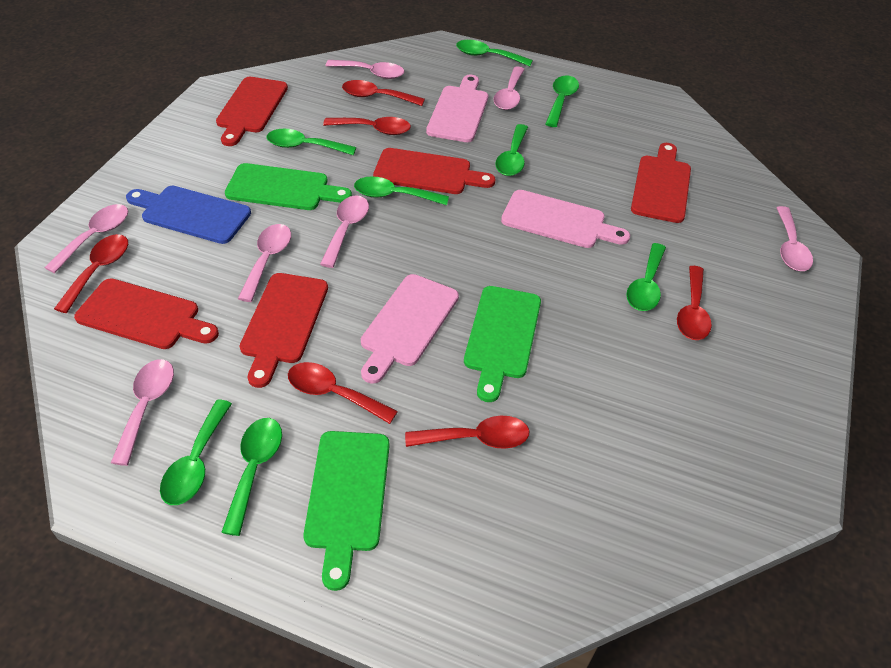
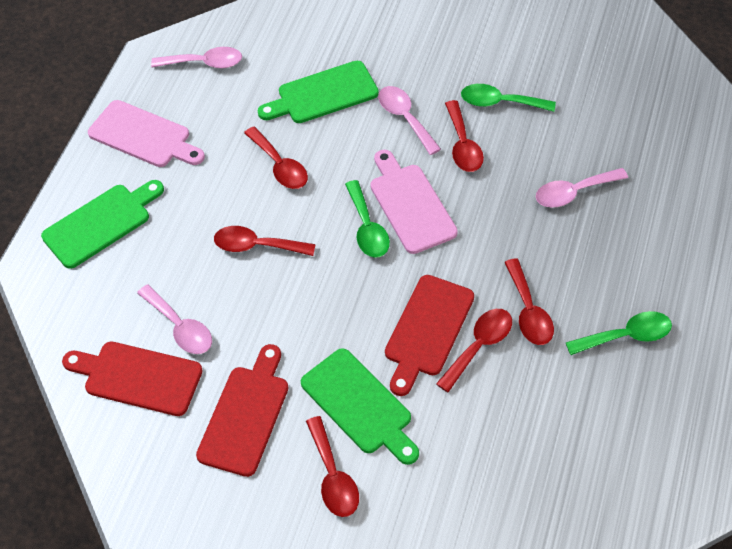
blue cutting board: [126,186,251,244] = 1 -> none = 0
green spoon: [160,400,232,505] [221,418,282,536] [266,129,356,155] [354,176,449,205] [456,40,533,66] [495,124,528,176] [546,75,579,127] [626,243,666,311] = 8 -> [345,180,390,258] [461,84,556,112] [566,311,672,355] = 3
pink cutting board: [361,274,459,384] [426,75,488,142] [501,190,630,248] = 3 -> [88,100,205,167] [370,150,458,254] = 2
pink spoon: [44,204,128,273] [111,359,174,466] [238,224,291,302] [320,196,369,268] [326,60,404,79] [493,66,525,110] [776,206,813,271] = 7 -> [137,285,212,354] [151,47,242,68] [378,86,441,155] [536,168,628,207] = 4
red cutting board: [74,278,219,349] [216,77,288,146] [239,273,328,388] [373,148,495,194] [631,143,691,223] = 5 -> [62,342,203,416] [196,344,289,477] [385,275,474,396] = 3

